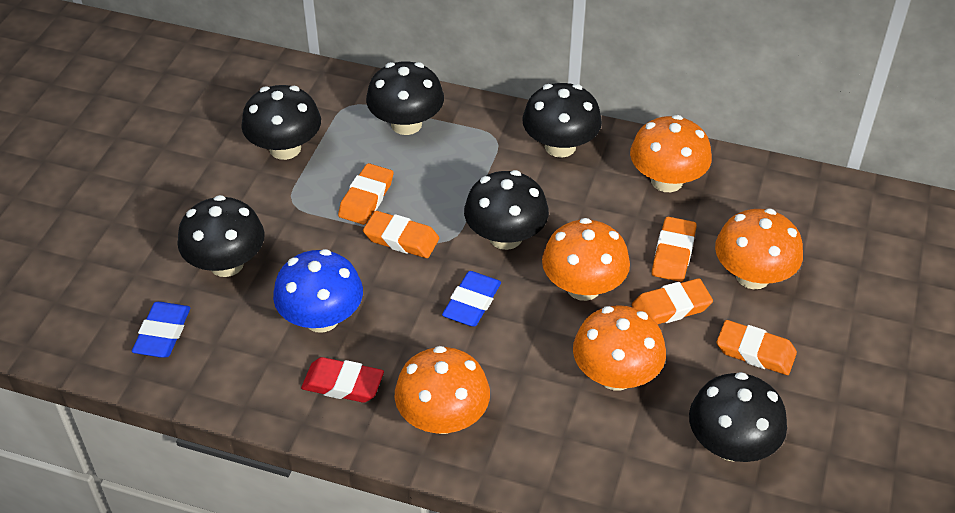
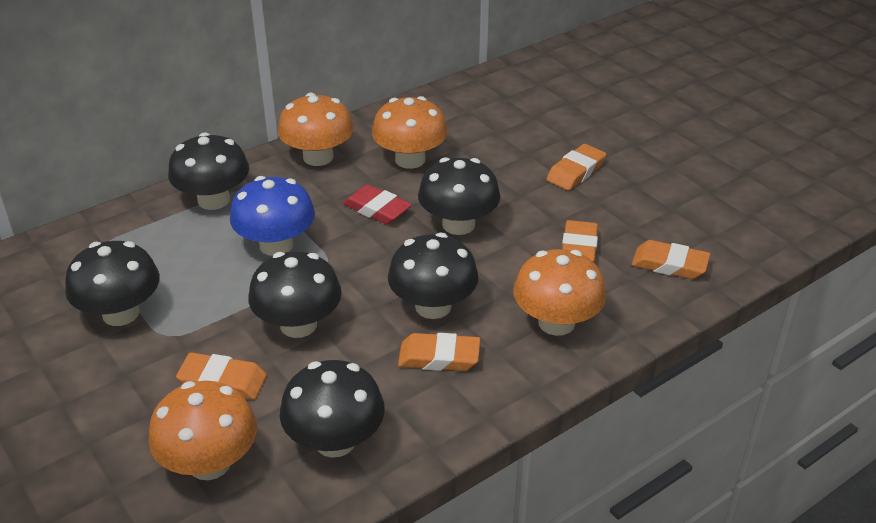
blue eraser: [132,302,191,358] [442,271,501,327] = 2 -> none = 0
orange mushroom: [395,346,490,434] [542,218,630,301] [573,305,666,391] [630,115,712,192] [715,209,803,289] = 5 -> [148,381,257,480] [278,93,354,166] [372,96,448,169] [513,249,606,336] = 4

